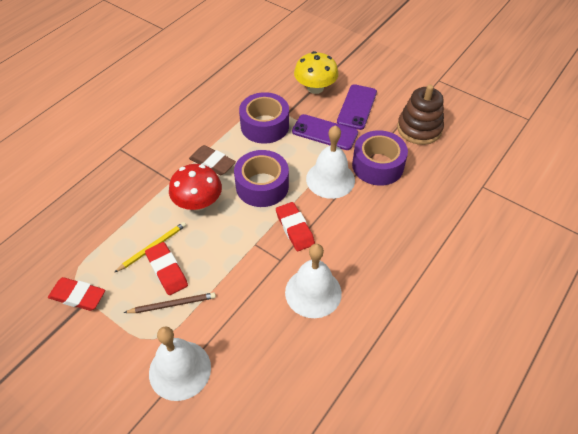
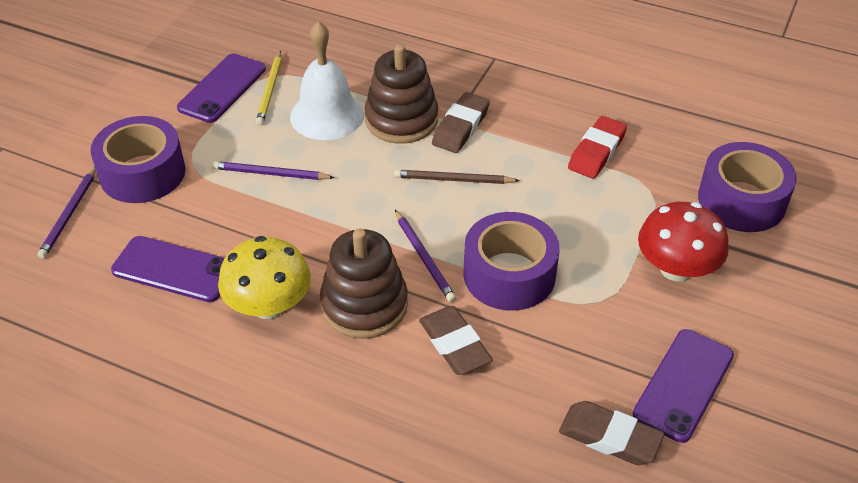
brown eraser: [189,145,236,175] = 1 -> [419,306,493,375] [432,92,490,153] [559,401,665,465] = 3
brown stacking toy: [397,85,444,145] = 1 -> [320,229,408,339] [364,44,438,144] = 2
purple pencil: none = 0 -> [37,167,96,259] [212,161,335,180] [395,210,456,302] = 3
purple phone: [292,114,358,150] [337,84,377,130] = 2 -> [111,236,224,302] [177,53,266,123] [633,329,734,443] = 3
red eraser: [48,277,105,311] [145,242,188,295] [276,202,315,251] = 3 -> [568,116,627,179] = 1
white bell: [149,326,211,401] [285,244,342,318] [306,125,355,199] = 3 -> [290,21,364,140] = 1

